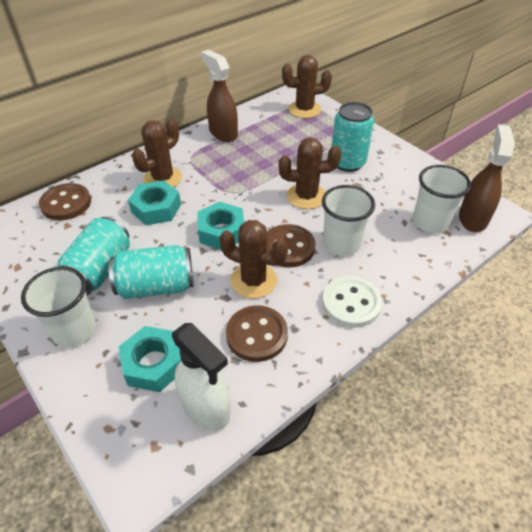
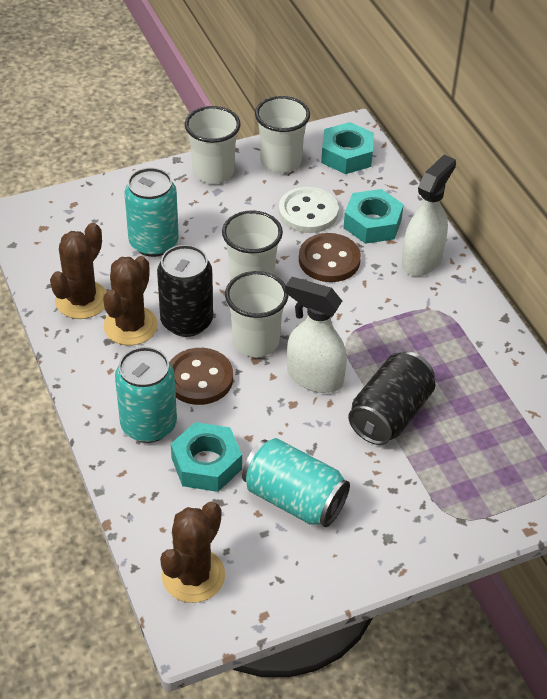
black can: none = 0 -> [157,245,213,337] [348,352,435,445] = 2
brown button: [39,183,91,220] [226,305,288,362] [267,224,315,267] = 3 -> [170,348,233,405] [299,233,361,282] = 2
brown cactus: [132,119,182,188] [219,220,288,298] [279,137,341,209] [282,55,332,118] = 4 -> [50,223,107,319] [103,256,158,345] [160,502,225,603] = 3
brown spray bottle: [201,50,238,142] [459,124,515,232] = 2 -> none = 0
white cup: [21,267,96,347] [322,185,375,256] [413,165,471,233] = 3 -> [185,106,241,184] [222,210,283,281] [225,271,288,357] [255,96,310,173] = 4
white spray bottle: [172,323,231,431] = 1 -> [285,277,347,393] [402,155,456,276] = 2

